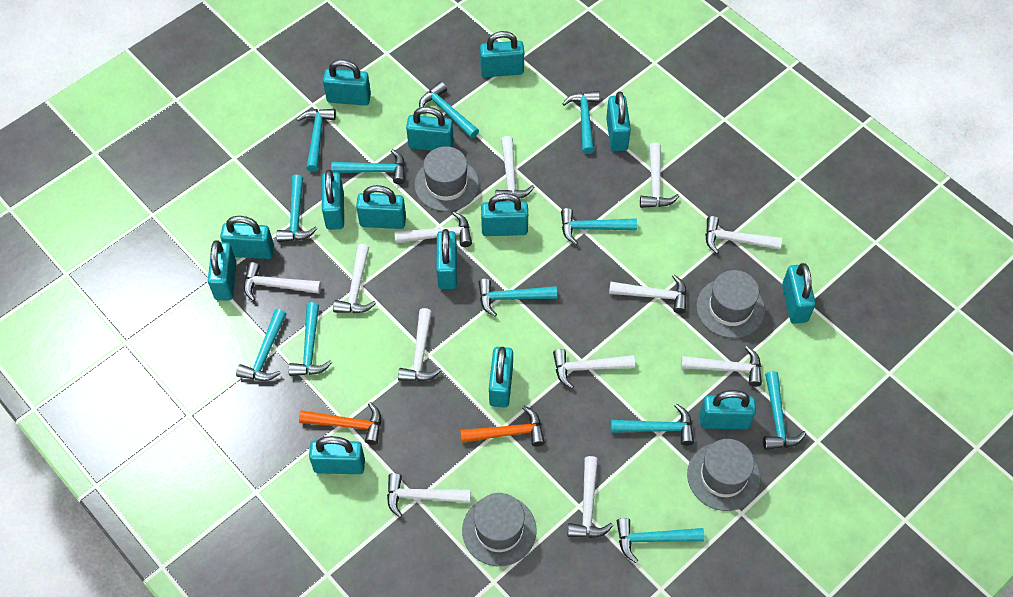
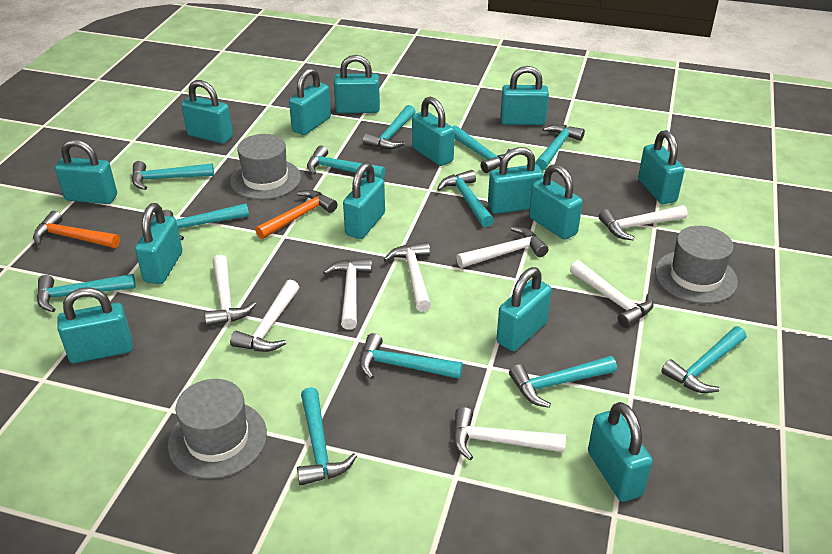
grey hat: [414,146,479,212] [462,493,537,566] [687,439,760,511] [696,270,765,338] = 4 -> [168,379,267,479] [230,134,301,200] [655,226,738,304] = 3
white hammer: [244,262,321,301] [333,244,376,313] [387,473,471,518] [394,212,472,247] [398,308,442,381] [496,136,534,202] [553,349,635,389] [567,456,613,538] [609,274,687,314] [640,143,679,208] [681,346,762,387] [705,216,782,254] = 12 -> [204,255,256,327] [230,280,299,352] [323,258,372,330] [383,242,431,312] [453,407,566,460] [456,227,548,268] [570,260,654,328] [599,205,688,240] = 8

